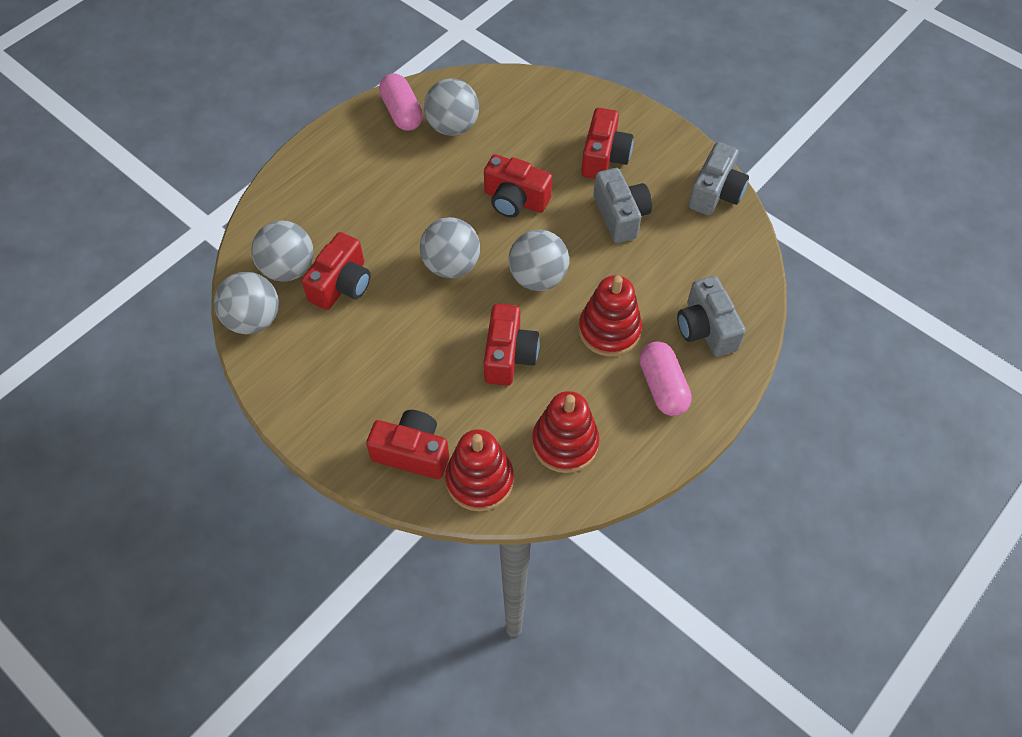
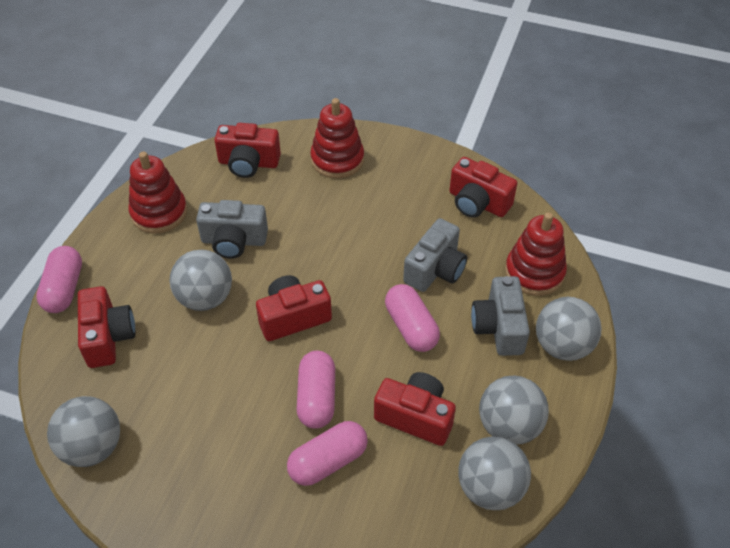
pink capsule: [379,73,423,131] [639,341,692,416] = 2 -> [36,246,82,313] [287,421,368,486] [297,351,335,429] [385,284,440,352] = 4

